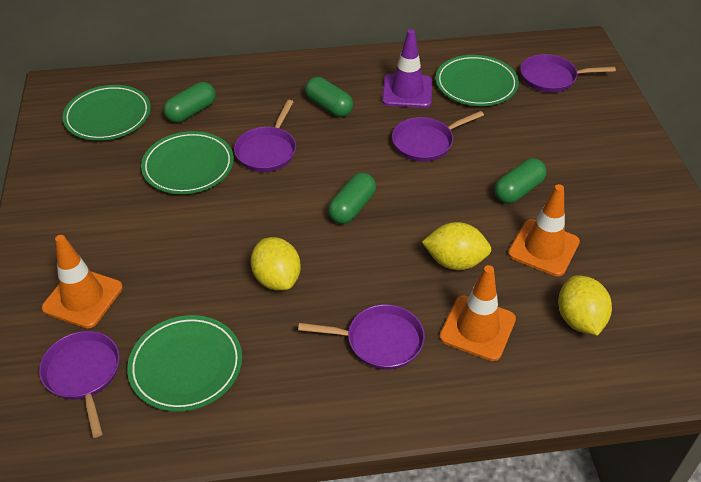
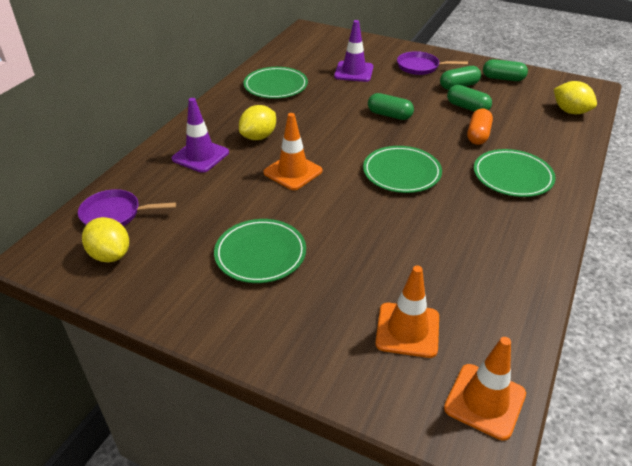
orange capsule: none = 0 -> [467,108,493,145] = 1
purple pan: [39,331,120,438] [234,100,296,172] [298,304,425,370] [392,111,484,162] [520,54,616,93] = 5 -> [78,189,176,226] [397,51,468,75] = 2
purple traffic cone: [382,29,432,108] = 1 -> [172,98,229,173] [334,20,373,82] = 2

